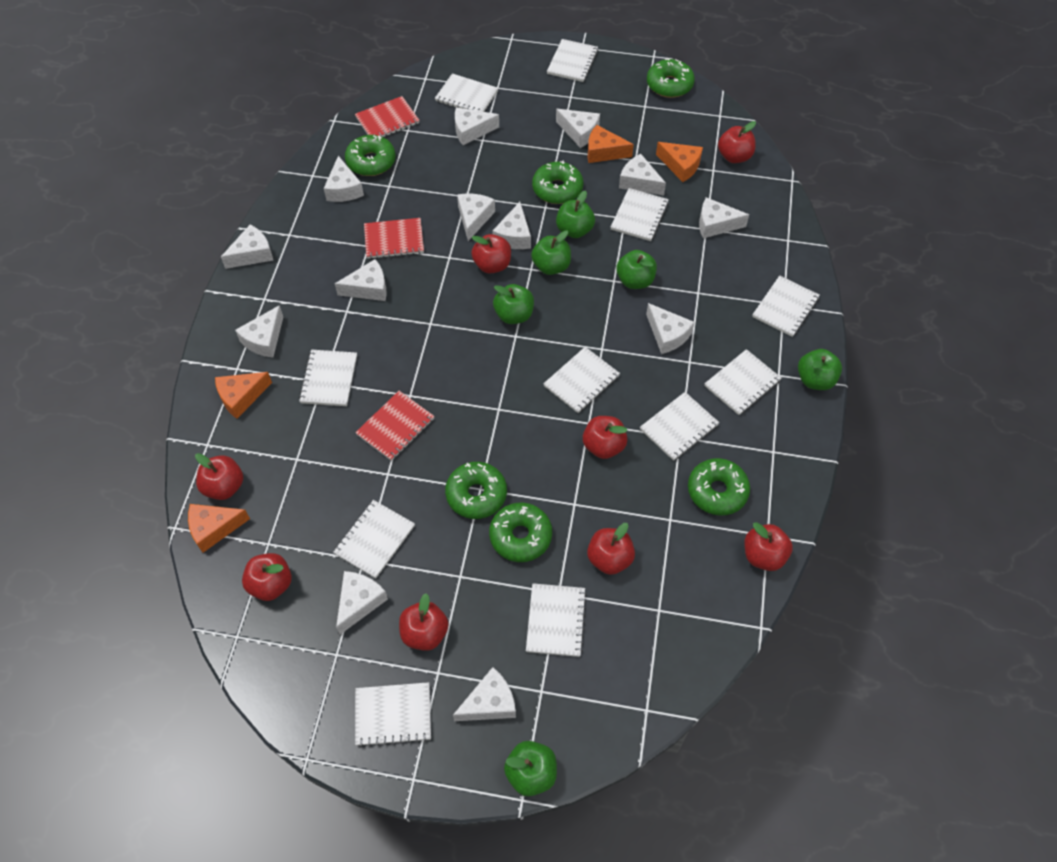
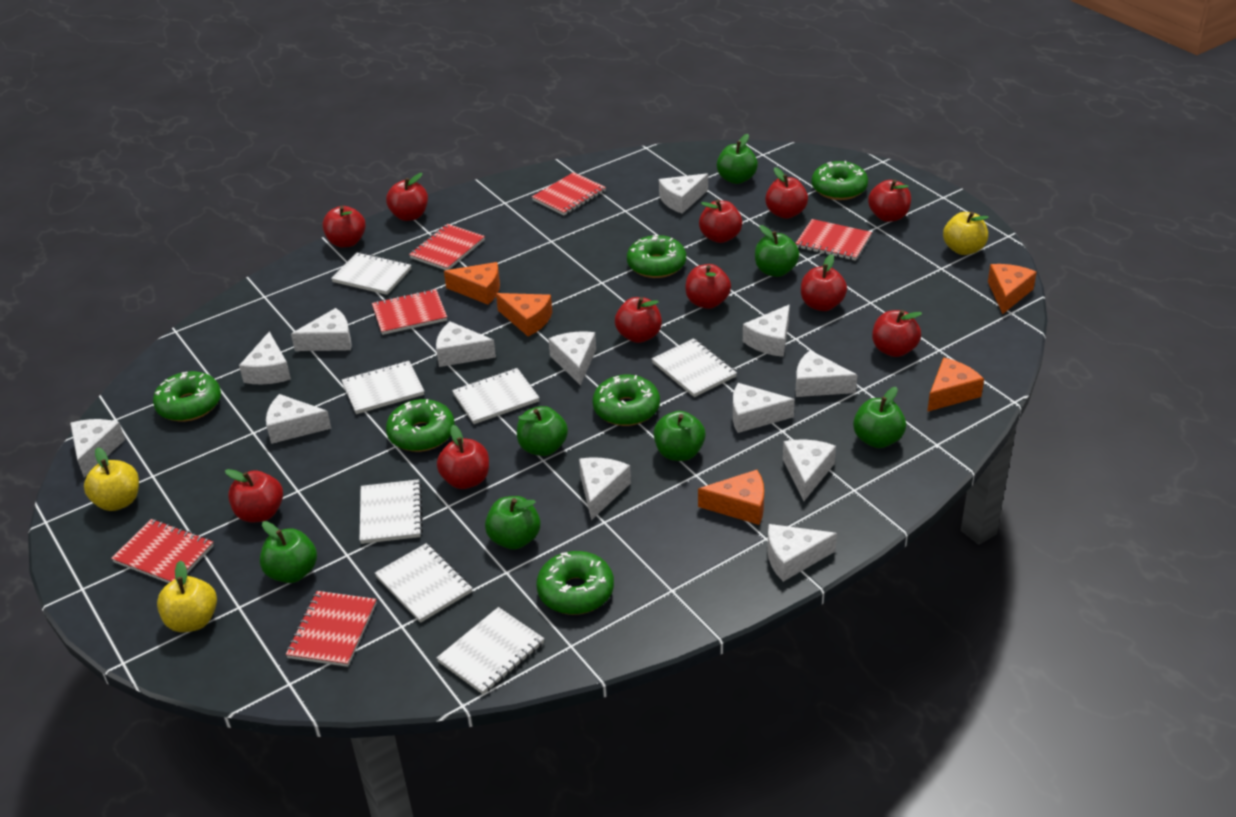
green apple: [493,284,534,324] [504,741,557,796] [531,230,571,275] [556,190,595,238] [616,250,657,289] [798,349,842,390] = 6 -> [260,521,317,583] [485,496,540,550] [517,406,568,456] [654,411,706,461] [717,134,758,184] [755,225,800,277] [853,387,906,448] = 7
orange cheese: [188,504,250,553] [215,372,272,419] [588,125,634,163] [656,142,703,182] = 4 -> [444,262,500,305] [496,293,552,337] [698,470,764,525] [927,357,984,412] [988,264,1037,314] = 5
red apple: [195,453,243,500] [242,553,292,601] [399,593,448,651] [471,234,511,273] [583,416,627,459] [587,523,635,575] [718,121,756,163] [744,522,793,571] = 8 -> [225,469,283,522] [322,206,366,247] [386,173,428,221] [437,425,489,489] [615,297,662,343] [685,264,731,309] [699,200,742,243] [765,167,808,219] [801,254,847,311] [868,179,911,222] [872,310,922,357] = 11
red notebook: [355,96,420,137] [355,391,434,461] [364,218,424,259] = 3 -> [111,519,214,583] [286,591,377,667] [372,289,447,335] [409,224,485,270] [532,172,606,216] [795,219,872,261] = 6
white notebook: [299,350,357,406] [333,500,415,579] [355,682,431,747] [435,74,498,112] [526,583,587,657] [543,347,620,413] [547,39,598,82] [611,188,669,241] [640,392,719,461] [704,349,781,415] [752,275,820,337] = 11 -> [331,252,411,295] [342,361,424,414] [360,479,423,544] [375,543,472,623] [437,607,544,695] [452,368,540,424] [651,338,737,397] = 7
yellow apple: none = 0 -> [84,447,139,511] [157,561,217,632] [943,211,989,255] = 3

